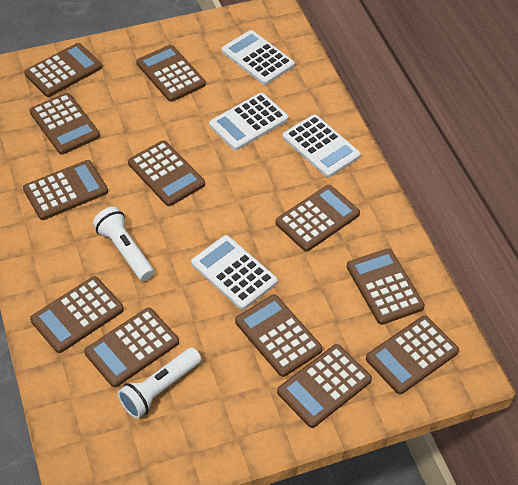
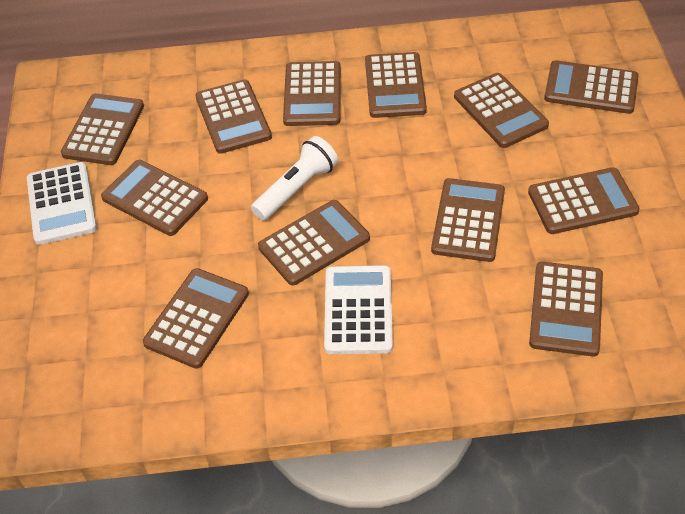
white calculator: [191,235,278,310] [209,93,288,150] [221,30,295,85] [282,115,361,177] = 4 -> [27,162,97,245] [324,265,393,354] = 2
white flashlight: [93,207,154,281] [117,347,201,419] = 2 -> [251,136,338,221] = 1

